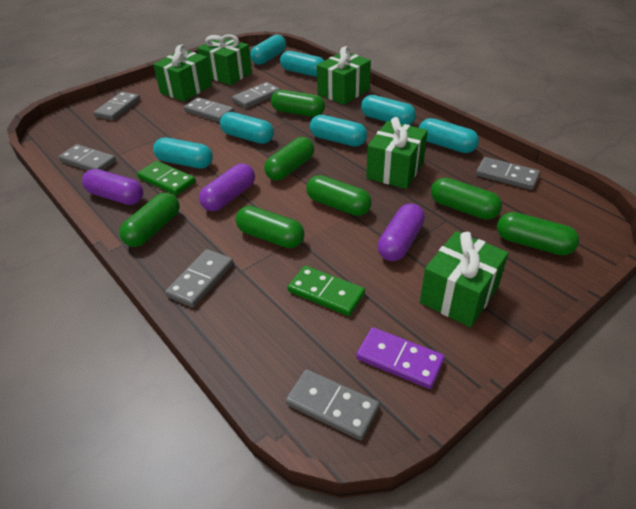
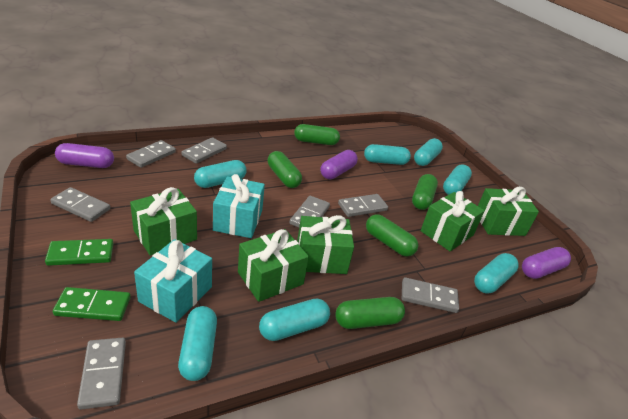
green capsule: [119,192,180,247] [236,206,305,248] [264,137,314,181] [271,90,325,117] [306,175,372,216] [431,177,502,220] [497,212,579,255] = 7 -> [268,151,302,188] [294,124,340,145] [335,297,405,329] [366,214,418,257] [412,174,438,210] = 5
purple domino: [356,327,445,389] = 1 -> none = 0
turquoise gift: none = 0 -> [134,239,212,323] [213,174,265,238] = 2

